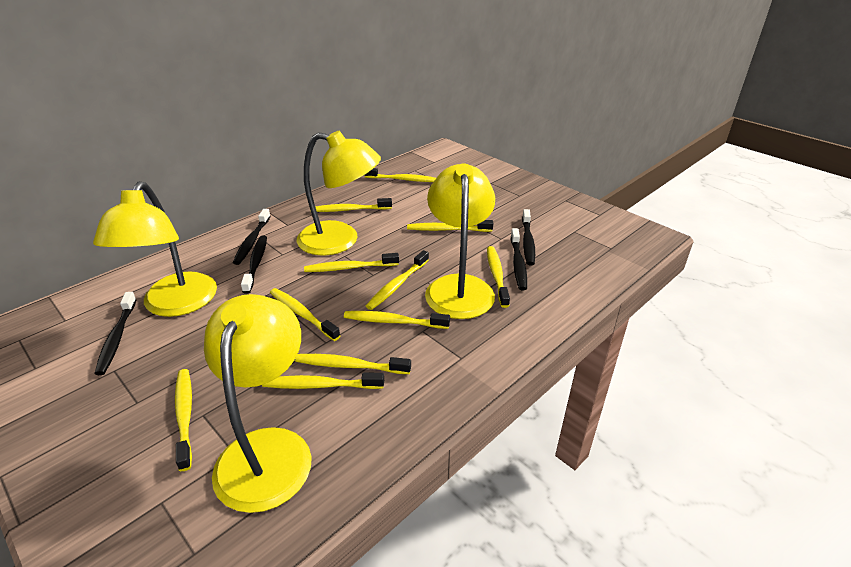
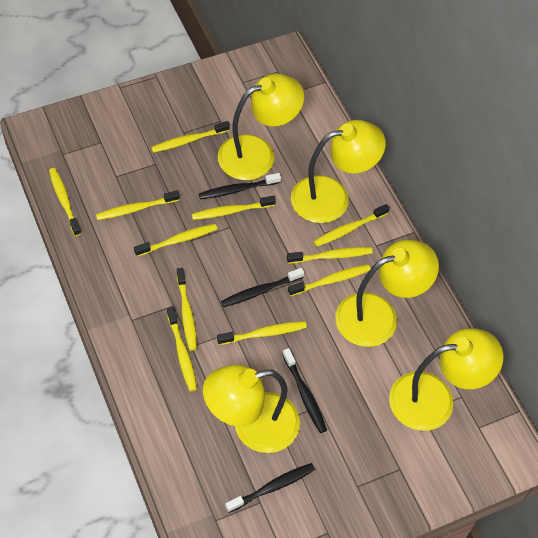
black toothbrush: [94,292,137,375] [233,209,271,265] [241,235,267,294] [511,228,527,291] [522,209,535,266] = 5 -> [199,173,281,199] [221,268,304,307] [225,463,315,513] [282,348,327,433] = 4
yellow lamp: [93,181,217,317] [204,294,312,513] [297,131,381,256] [425,163,495,319] = 4 -> [203,365,300,453] [218,74,304,180] [291,120,386,223] [335,240,439,347] [389,328,503,431] = 5

